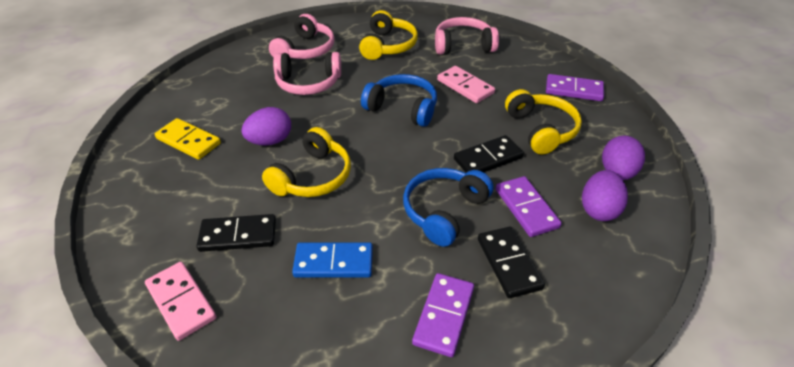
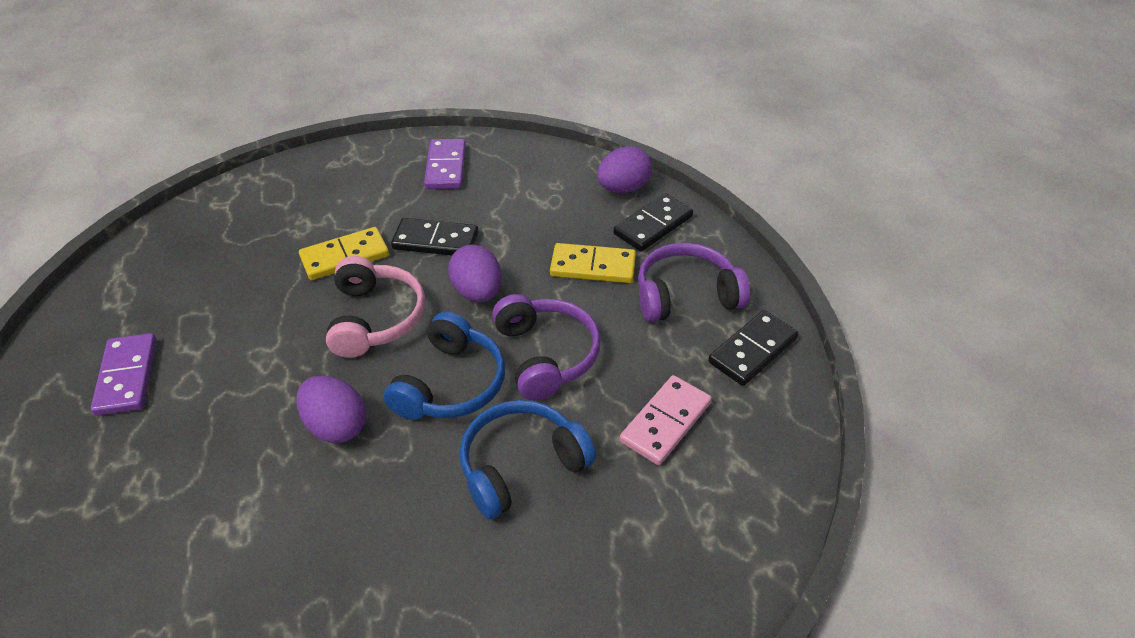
blue domino: [292,242,373,278] = 1 -> none = 0
pink domino: [145,262,216,341] [437,66,495,103] = 2 -> [619,375,712,465] = 1
pink headphones: [269,14,335,59] [273,52,341,95] [435,17,499,55] = 3 -> [326,256,426,358] = 1
purple domino: [412,273,474,357] [496,176,562,237] [546,74,604,101] = 3 -> [91,333,157,416] [424,139,466,189] = 2
purple headphones: none = 0 -> [492,294,601,401] [638,243,750,322] = 2
yellow domino: [155,118,221,160] = 1 -> [299,227,389,280] [550,243,636,283] = 2
yellow headphones: [262,127,351,197] [359,10,418,60] [505,89,582,155] = 3 -> none = 0

